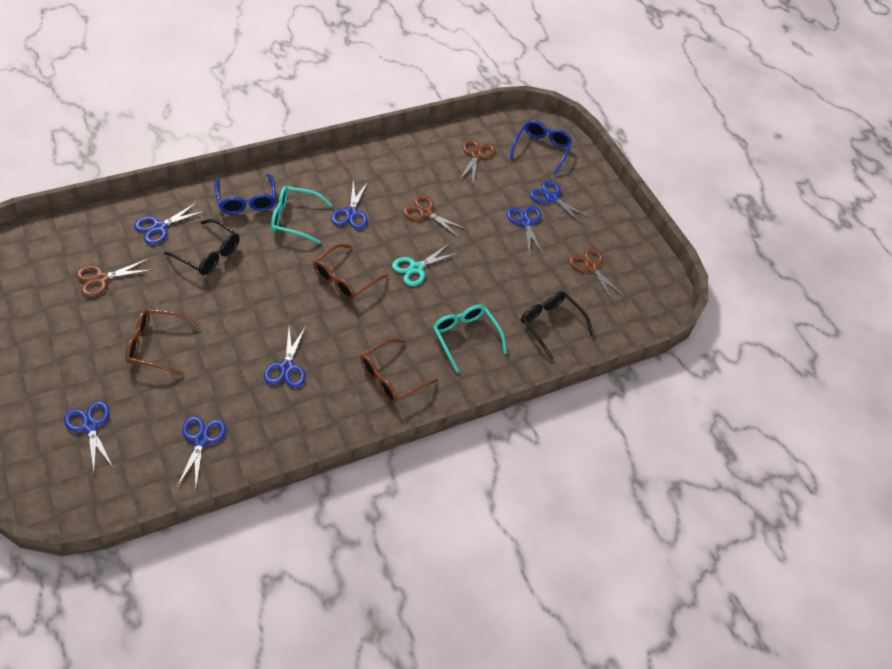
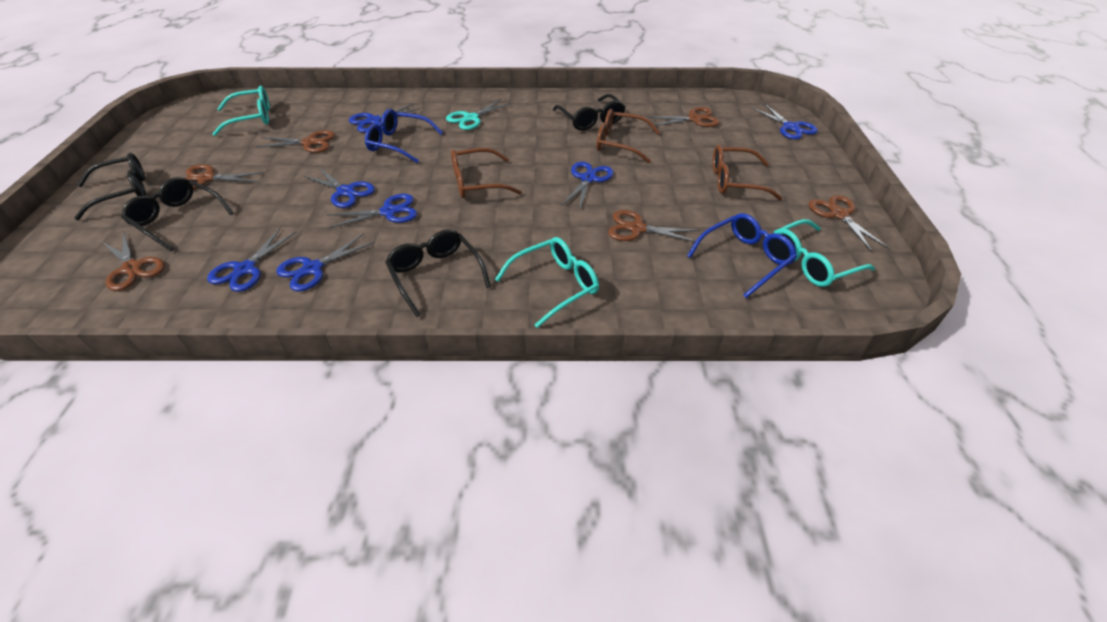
black glasses: [164,219,240,275] [521,291,594,360] = 2 -> [74,153,146,220] [121,177,234,251] [385,229,491,317] [553,94,625,131] = 4
brown scissors: [76,259,152,297] [403,195,468,237] [459,139,496,183] [569,248,624,301] = 4 -> [102,231,165,291] [185,164,264,190] [256,130,335,153] [608,210,700,242] [647,107,720,127] [809,195,889,252] = 6
turquoise glasses: [271,186,332,244] [433,305,507,373] = 2 -> [213,86,270,136] [495,237,599,328] [774,219,875,287] = 3

